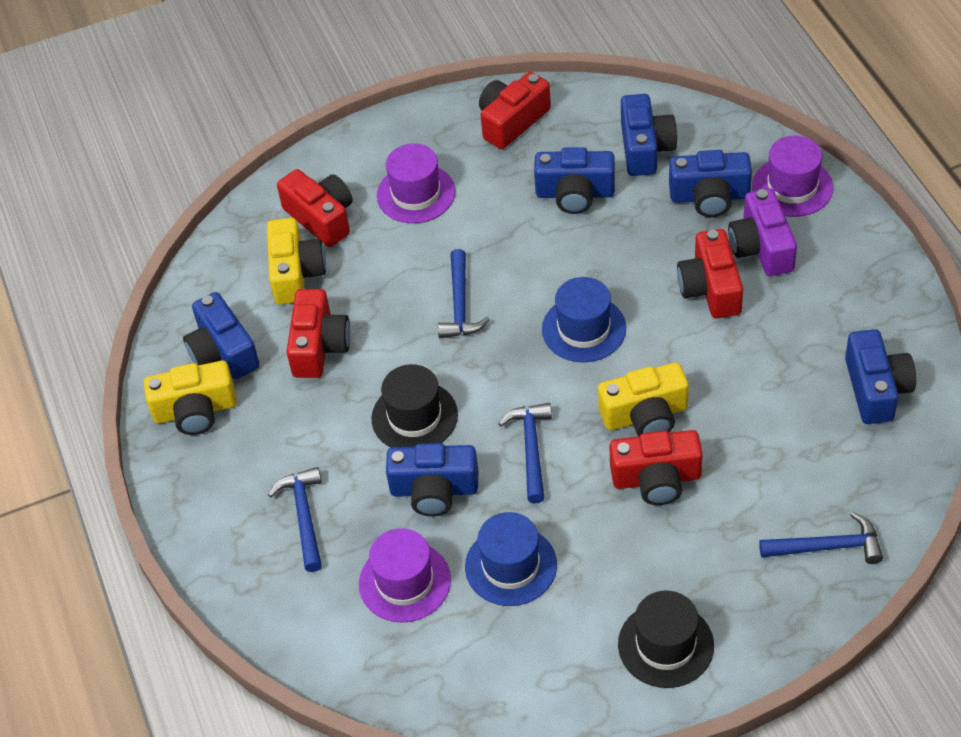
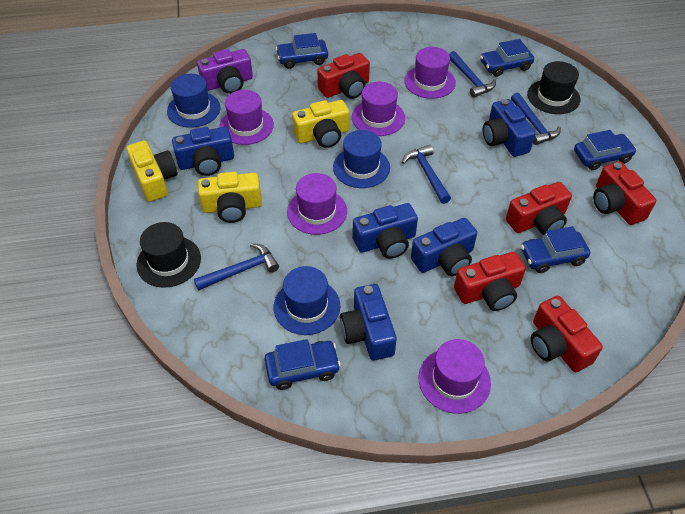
blue camera: [183,292,260,379] [386,443,478,516] [534,147,615,214] [621,94,677,176] [669,150,752,217] [845,329,916,424] = 6 -> [172,127,234,176] [340,284,397,360] [352,203,418,259] [411,218,477,276] [483,99,536,157] = 5
blue car: none = 0 -> [265,339,341,390] [276,33,328,69] [480,39,534,77] [521,226,590,273] [574,130,637,170] = 5
blue hat: [465,512,557,606] [542,277,626,362] = 2 -> [167,74,221,128] [273,266,340,335] [333,130,390,188] = 3
purple hat: [359,528,451,623] [377,143,455,223] [752,136,833,217] = 3 -> [219,90,274,145] [287,173,347,235] [352,82,405,136] [404,47,456,99] [419,339,491,414] = 5

